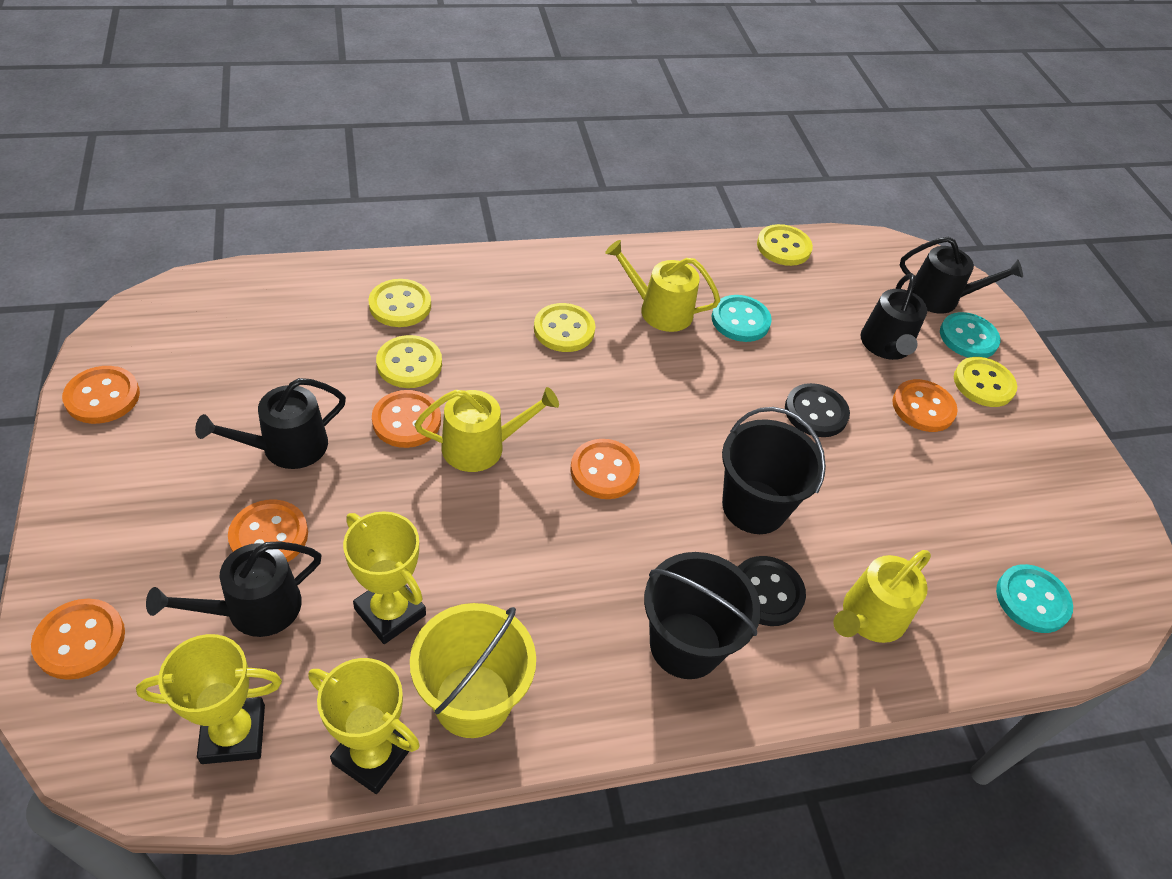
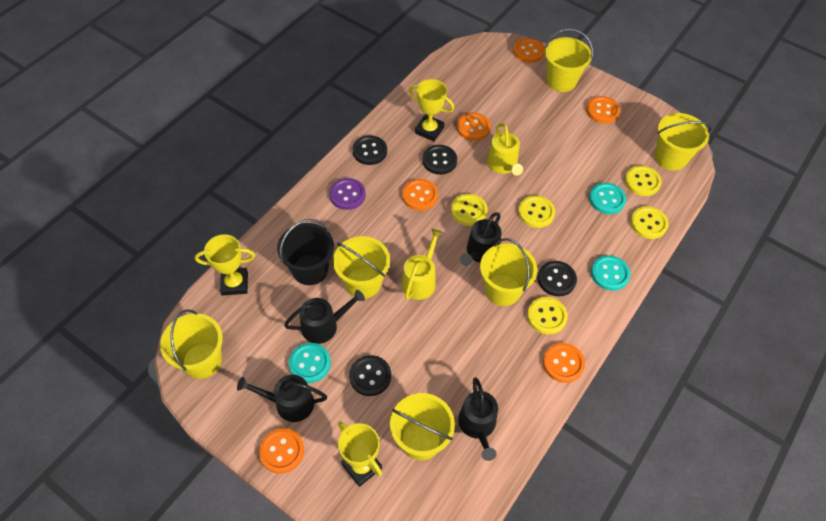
black bucket: [644,552,761,679] [722,407,826,534] = 2 -> [277,219,334,285] = 1
black button: [738,556,806,626] [785,383,850,437] = 2 -> [349,355,391,396] [353,135,387,165] [422,145,457,175] [538,261,577,296] = 4
purple button: none = 0 -> [329,178,366,210] = 1
yellow bucket: [410,603,536,738] = 1 -> [160,309,223,379] [333,236,390,299] [390,393,455,460] [480,238,537,306] [545,29,593,92] [655,113,711,171] = 6
yellow watering can: [415,387,559,472] [605,240,720,332] [833,550,931,643] = 3 -> [401,229,443,300] [487,123,523,176] = 2

